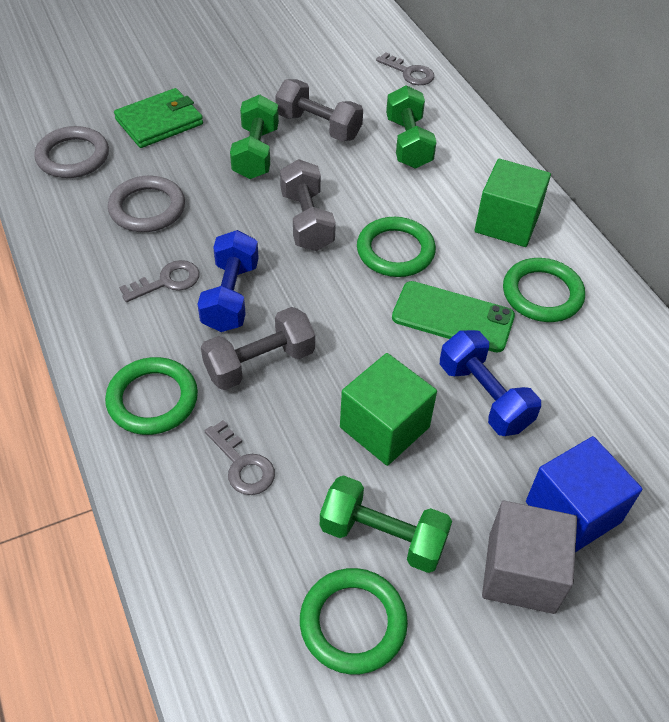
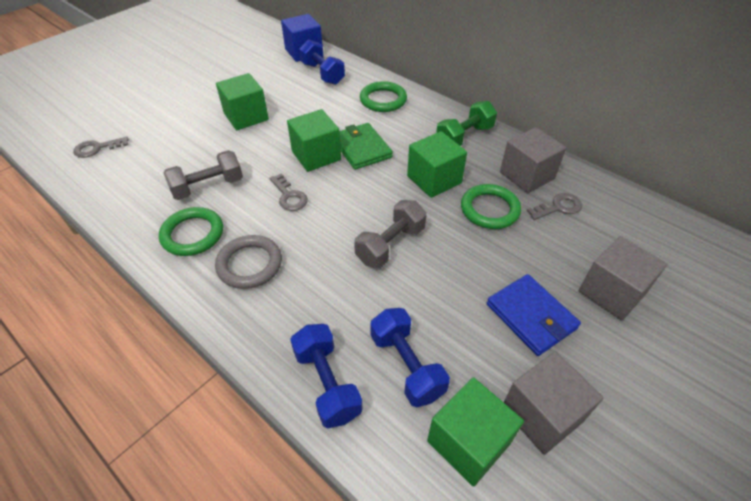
blue dumbbell: [197,230,259,332] [440,330,541,436] = 2 -> [290,324,363,428] [299,39,345,85] [370,308,450,407] = 3
blue wallet: none = 0 -> [487,274,581,356] = 1
green cube: [340,353,437,466] [474,159,551,247] = 2 -> [216,73,269,131] [287,109,341,172] [407,131,467,198] [427,377,524,487] = 4
green dumbbell: [230,94,279,179] [320,475,452,573] [386,85,437,169] = 3 -> [436,101,497,146] = 1
green phone: [392,281,515,353] = 1 -> none = 0
green ring: [105,357,198,435] [300,568,408,675] [357,217,436,277] [503,258,585,322] = 4 -> [159,207,223,256] [360,81,407,112] [461,184,521,229] = 3
grey cube: [482,501,577,614] = 1 -> [500,127,566,193] [504,351,604,455] [579,236,667,321] = 3
grey dumbbell: [201,307,315,390] [275,79,363,141] [280,159,336,251] = 3 -> [163,150,243,200] [354,200,427,268] = 2
grey ring: [34,126,109,178] [108,176,185,232] = 2 -> [215,235,282,289] = 1

